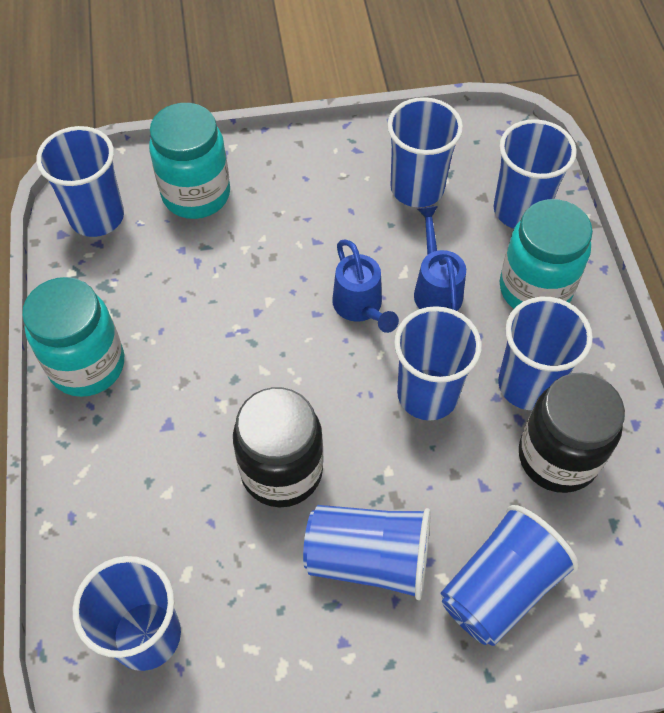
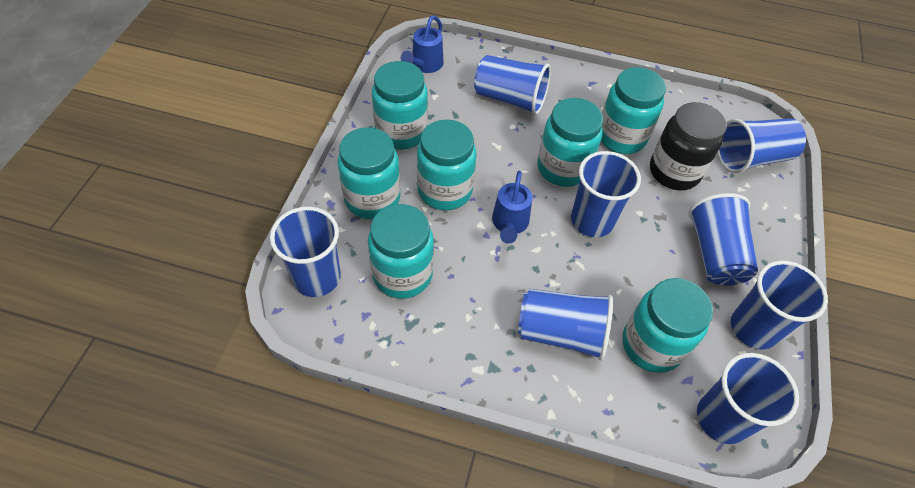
black jar: [233,387,323,508] [519,373,625,493] = 2 -> [650,102,727,190] = 1
turquoise jar: [22,277,124,397] [149,103,230,219] [500,199,593,309] = 3 -> [338,127,400,219] [368,204,434,299] [372,61,428,150] [417,119,476,210] [537,98,603,187] [601,67,666,154] [623,278,713,373] = 7

